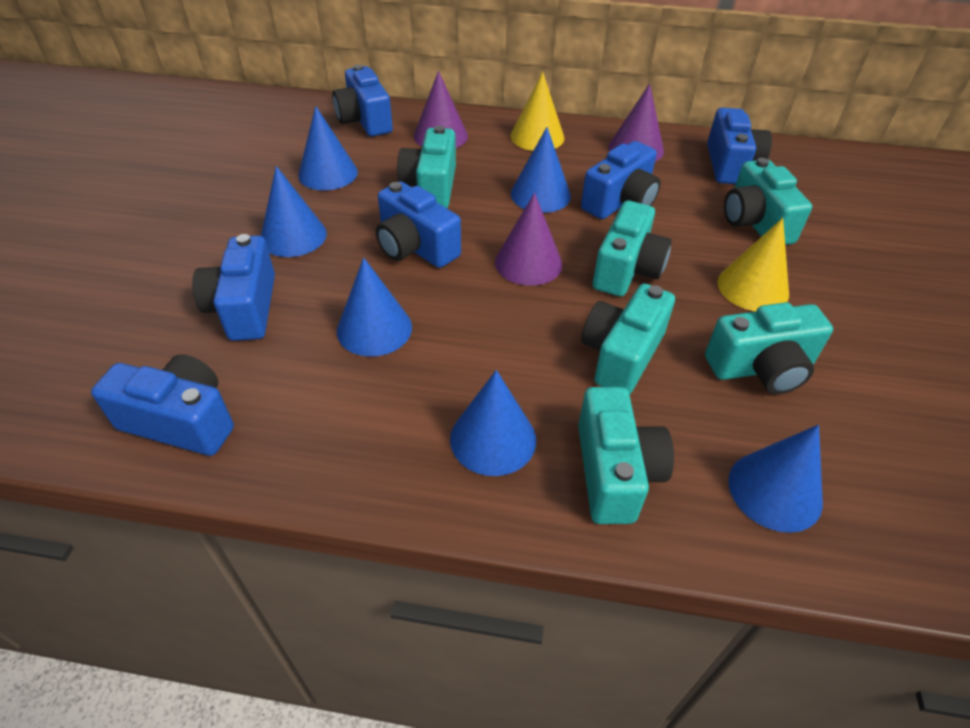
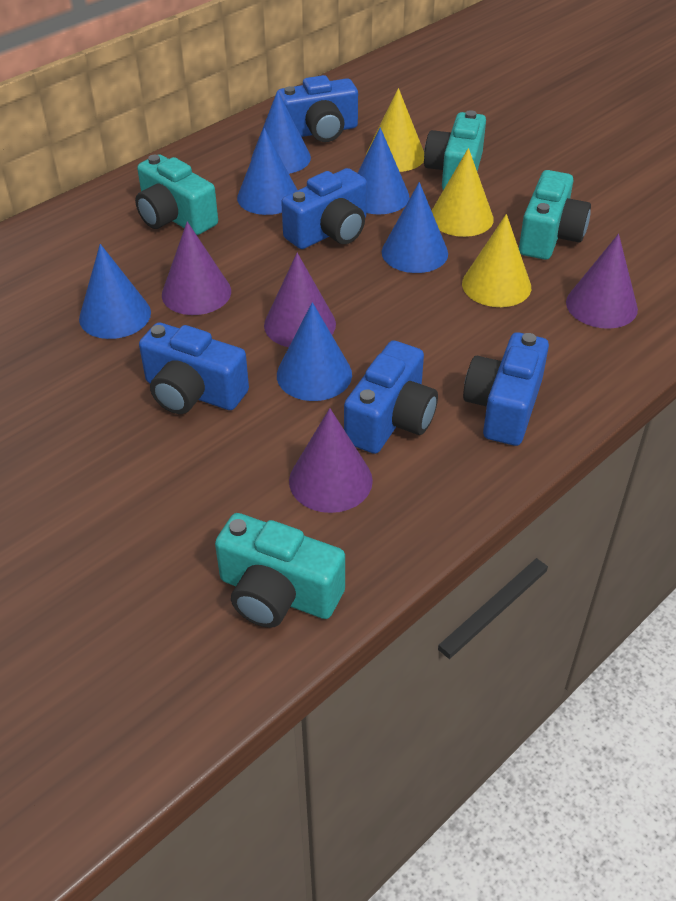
blue camera: [91,354,234,456] [192,234,275,341] [332,64,393,136] [376,181,461,268] [581,141,661,219] [707,108,772,184] = 6 -> [139,322,249,414] [278,75,358,142] [281,168,367,249] [344,341,438,454] [463,332,549,446] = 5
purple cone: [414,71,468,148] [495,193,562,286] [608,84,664,162] = 3 -> [162,222,231,315] [264,253,336,347] [289,408,373,513] [566,234,638,329] = 4
turquoise camera: [397,125,456,208] [578,387,674,524] [581,284,675,395] [593,201,672,296] [705,302,833,394] [724,158,812,245] = 6 -> [135,154,218,235] [215,513,345,628] [424,110,486,190] [519,170,591,260] = 4
yellow cone: [510,72,564,151] [717,218,789,311] = 2 -> [366,88,424,172] [432,148,494,237] [462,214,531,307] = 3

